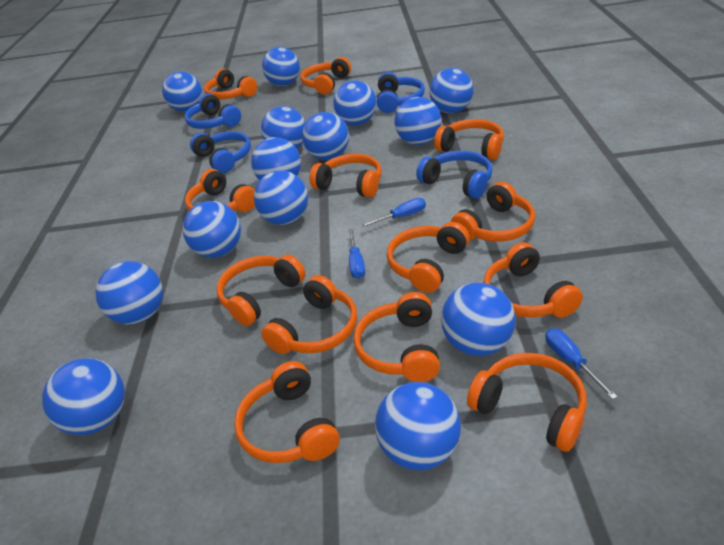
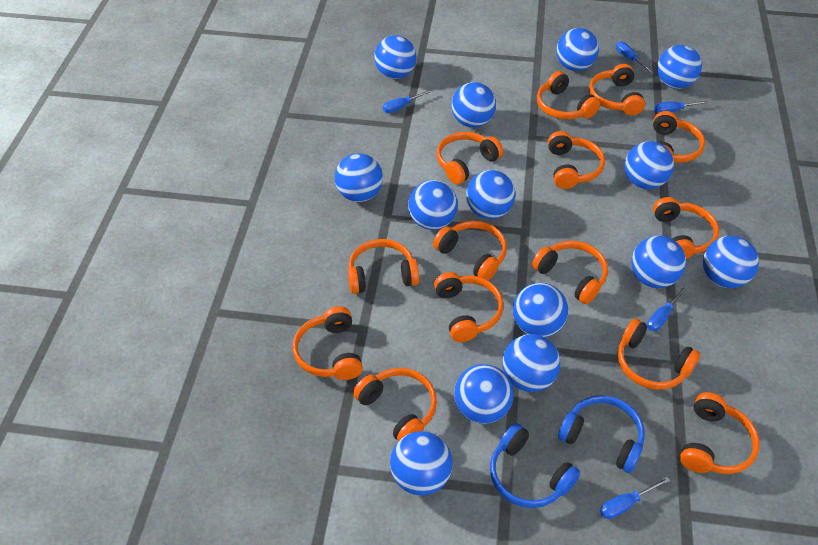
blue headphones: [185,93,241,129] [190,131,251,173] [377,72,425,113] [416,151,492,199] = 4 -> [490,423,580,508] [558,395,645,473] = 2
blue screwdriver: [349,229,365,279] [361,198,426,228] [545,328,618,400] = 3 -> [383,89,433,113] [600,477,670,519] [616,42,654,74] [647,285,688,331] [654,100,709,113] = 5
orange headphones: [185,169,255,212] [204,69,257,100] [216,255,306,326] [234,361,340,463] [261,275,357,354] [300,57,351,95] [310,154,382,198] [353,292,440,382] [387,222,470,293] [434,119,504,160] [451,182,535,242] [467,353,587,452] [483,242,583,318] = 13 -> [293,306,363,380] [348,239,419,294] [353,368,437,441] [433,220,507,281] [434,272,504,342] [436,132,503,184] [532,241,608,304] [537,71,600,119] [548,131,605,189] [589,64,645,116] [617,319,700,390] [653,111,705,163] [653,197,719,259] [680,392,760,474] = 14

